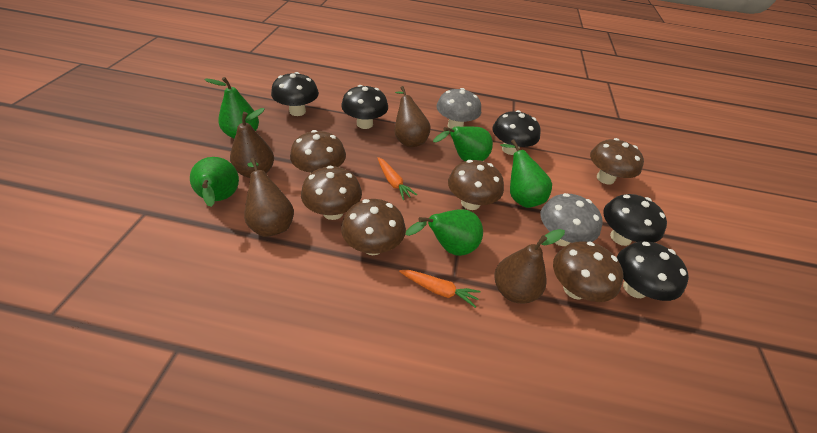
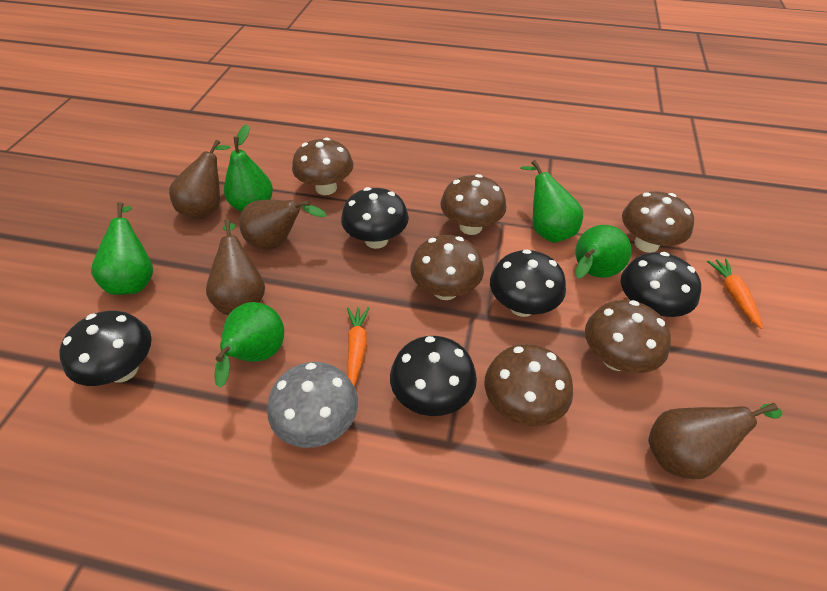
grey mushroom: [436,88,481,129] [541,193,603,246] = 2 -> [267,362,358,448] = 1

